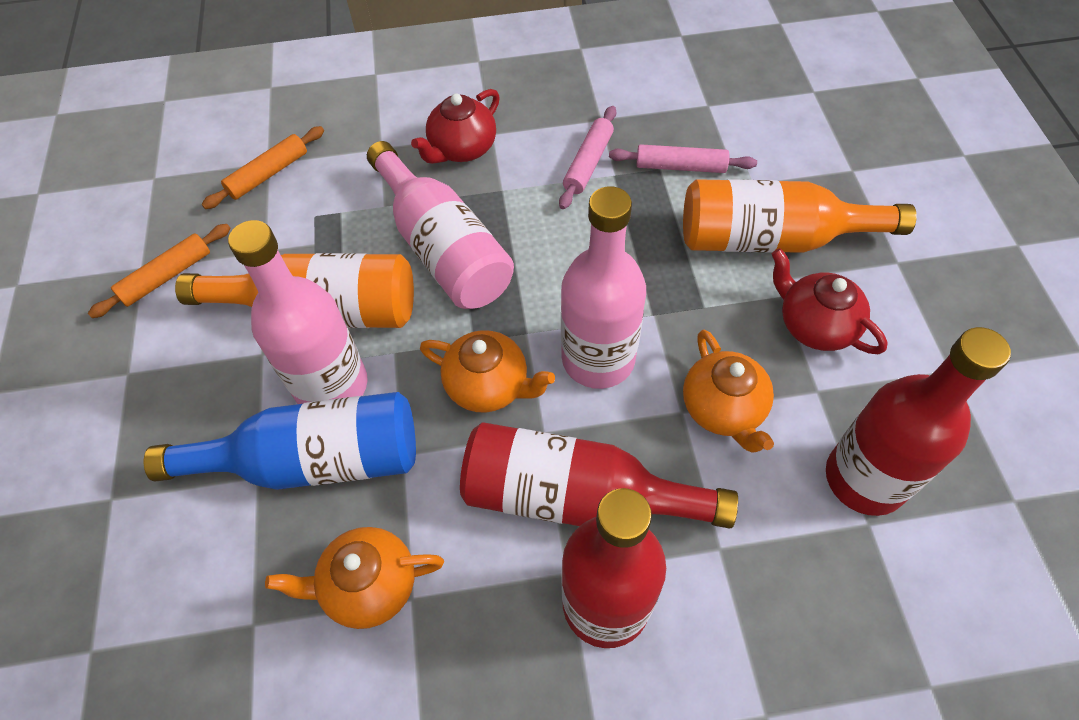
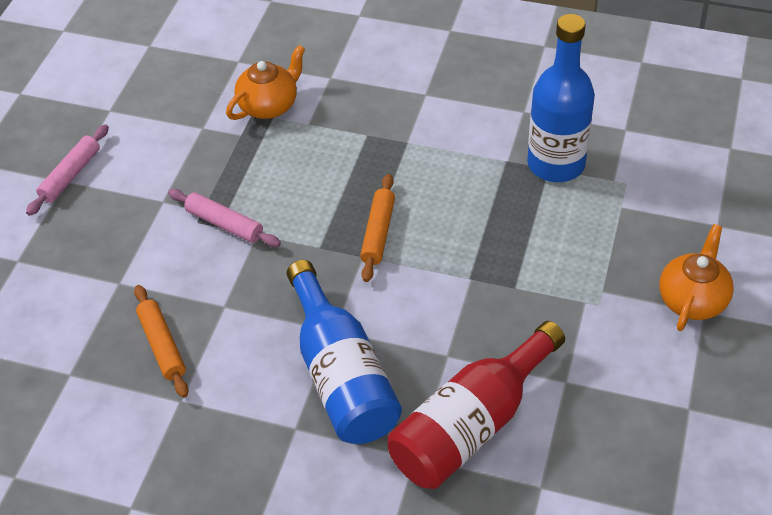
blue bottle: [144,392,416,490] = 1 -> [287,260,402,444] [527,14,595,182] = 2
orange bottle: [175,253,414,328] [683,179,917,253] = 2 -> none = 0
orange teapot: [265,527,444,629] [420,330,555,413] [683,330,774,452] = 3 -> [226,45,305,120] [659,224,734,331] = 2
pink bottle: [228,220,368,404] [367,141,514,309] [561,186,646,389] = 3 -> none = 0
red bottle: [460,422,738,529] [561,488,666,648] [826,327,1011,516] = 3 -> [388,321,565,489] = 1
red teapot: [411,89,500,164] [772,248,888,354] = 2 -> none = 0

